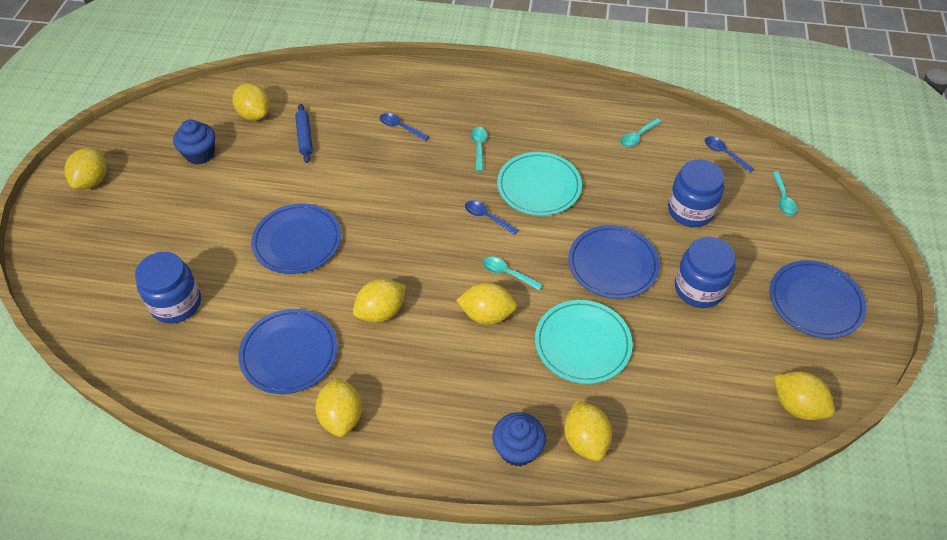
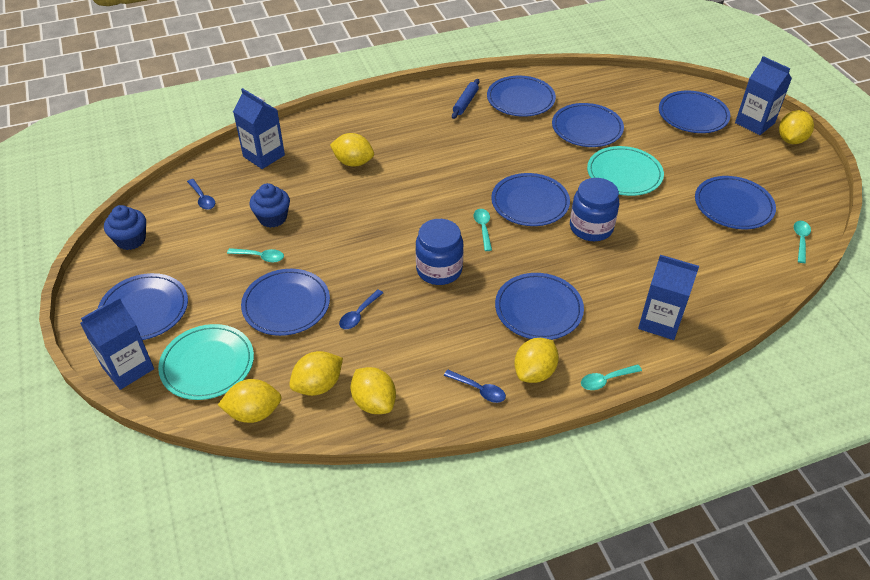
blue carton: none = 0 -> [80,297,154,390] [233,88,285,169] [638,255,699,340] [735,56,792,135] = 4
blue jar: [135,252,201,323] [668,159,724,227] [675,237,736,308] = 3 -> [416,219,464,285] [570,178,619,241] = 2
blue plate: [239,309,338,394] [251,203,341,274] [568,225,660,299] [770,260,867,339] = 4 -> [98,273,188,340] [241,269,330,336] [487,76,556,117] [491,173,570,226] [495,273,584,340] [552,103,624,147] [659,91,730,133] [695,176,776,229] = 8
yellow lemon: [64,148,107,189] [232,83,270,121] [315,377,362,437] [353,279,406,323] [456,282,517,324] [564,400,612,461] [774,371,835,420] = 7 -> [218,379,282,423] [289,351,343,396] [330,133,374,167] [350,367,396,414] [514,338,559,383] [779,110,814,144] = 6

